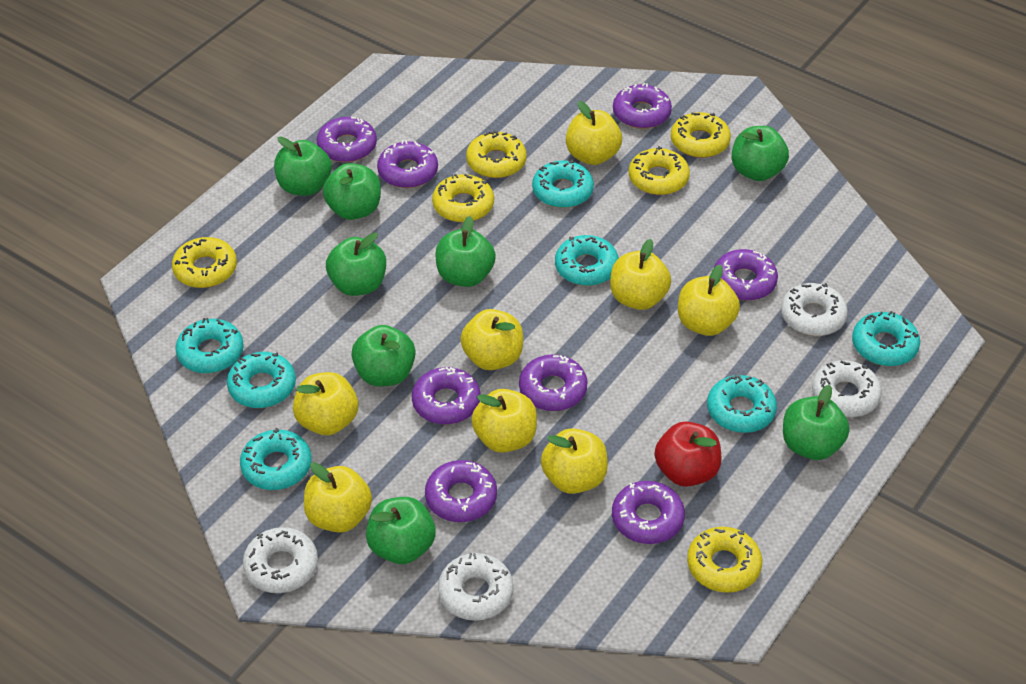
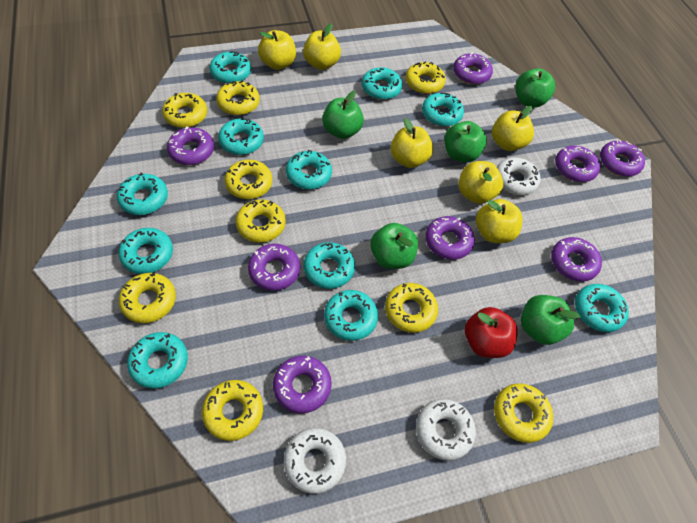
green apple: [274,137,332,196] [323,163,381,220] [326,233,386,296] [351,325,416,386] [366,497,436,564] [435,216,496,287] [732,126,789,181] [783,385,849,460] = 8 -> [322,91,364,139] [370,223,418,269] [445,121,487,162] [515,68,555,108] [521,295,580,345] = 5
turquoise donut: [175,318,244,373] [227,352,296,408] [240,428,312,490] [532,160,594,208] [555,235,619,286] [707,375,777,433] [852,311,920,366] = 7 -> [117,172,168,215] [119,228,173,274] [127,332,188,389] [209,51,251,83] [218,118,264,155] [286,150,332,189] [304,242,355,289] [324,290,378,341] [362,67,402,100] [422,93,464,126] [575,284,629,332] = 11
white donut: [243,527,318,593] [438,553,514,621] [781,283,848,336] [812,360,882,417] = 4 -> [284,428,346,494] [416,399,476,461] [497,157,541,195] = 3
yellow apple: [293,372,358,435] [304,462,372,533] [460,309,523,370] [471,389,537,453] [541,428,608,494] [566,101,622,165] [610,239,671,310] [678,264,740,336] = 8 -> [258,30,296,70] [303,23,341,70] [391,118,433,168] [459,161,503,204] [476,199,522,243] [492,106,534,151] = 6
yellow donut: [172,237,237,288] [432,174,494,222] [466,131,527,178] [629,146,690,195] [671,112,731,158] [687,527,762,593] = 6 -> [119,272,176,323] [162,93,207,128] [202,380,263,441] [216,81,260,115] [225,160,272,199] [236,199,286,243] [385,283,438,333] [405,62,446,94] [494,383,553,443] = 9

